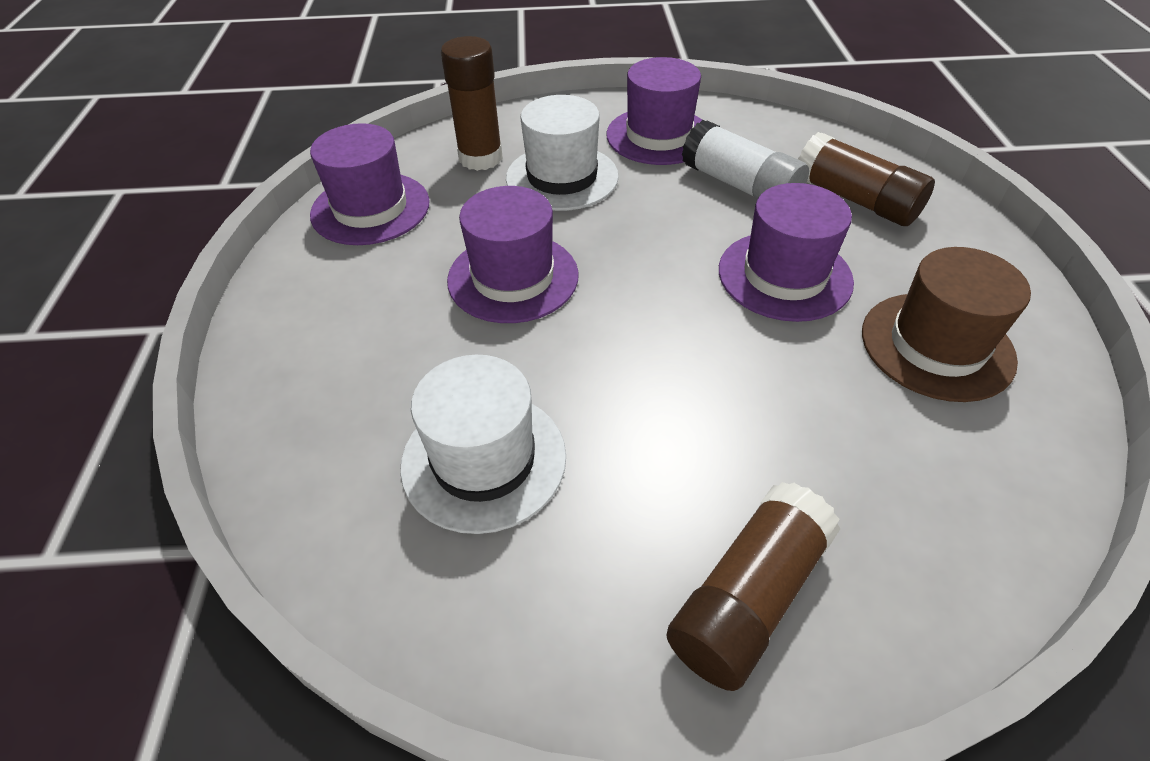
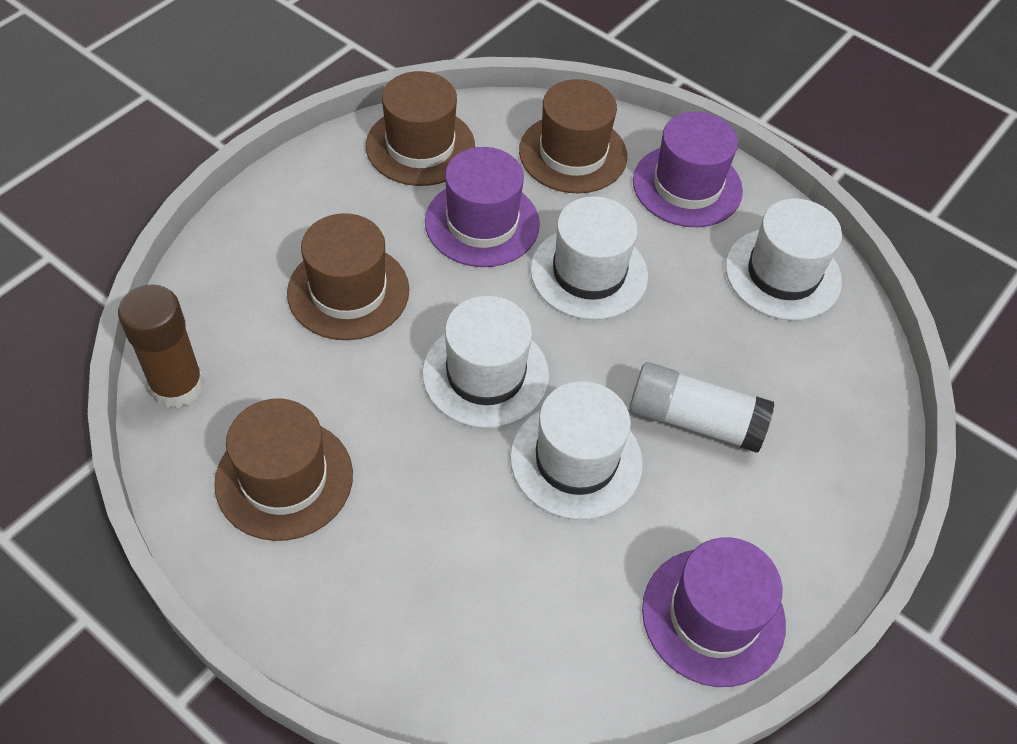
brown glue stick: [441,36,503,171] [666,482,840,691] [798,132,935,226] = 3 -> [118,284,204,408] = 1
brown hat: [862,247,1031,402] = 1 -> [214,398,353,541] [287,213,409,340] [366,71,475,186] [519,79,627,194] = 4
purple hat: [310,123,430,245] [447,186,579,323] [606,57,702,165] [719,183,854,322] = 4 -> [425,147,540,267] [633,112,743,227] [642,537,786,687] = 3
white hat: [400,355,566,534] [506,95,619,211] = 2 -> [422,296,549,428] [510,381,643,520] [530,196,648,320] [726,198,842,321] = 4

